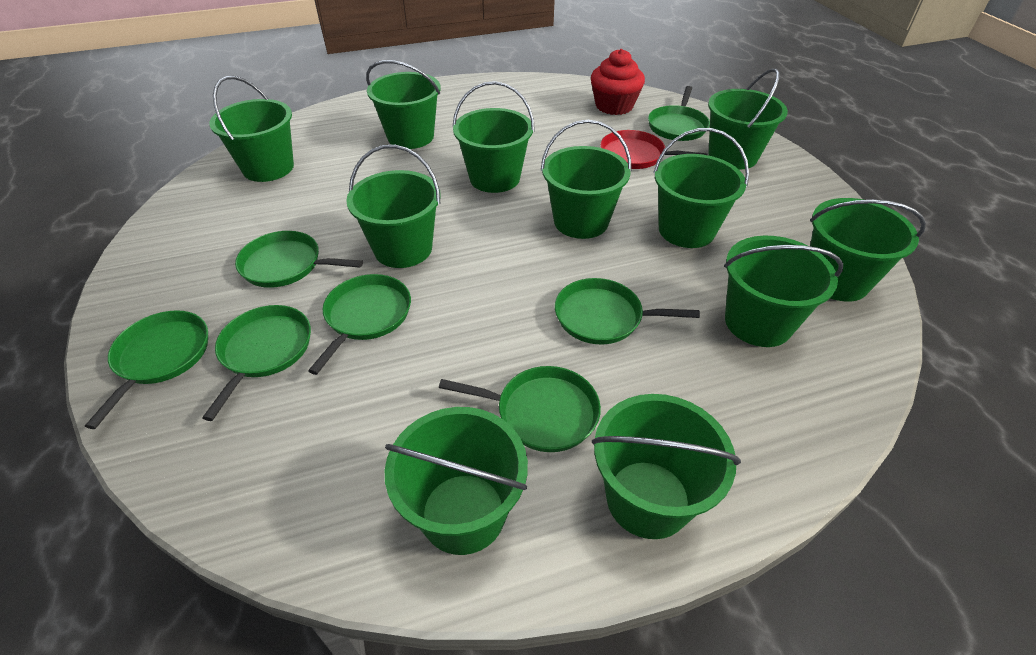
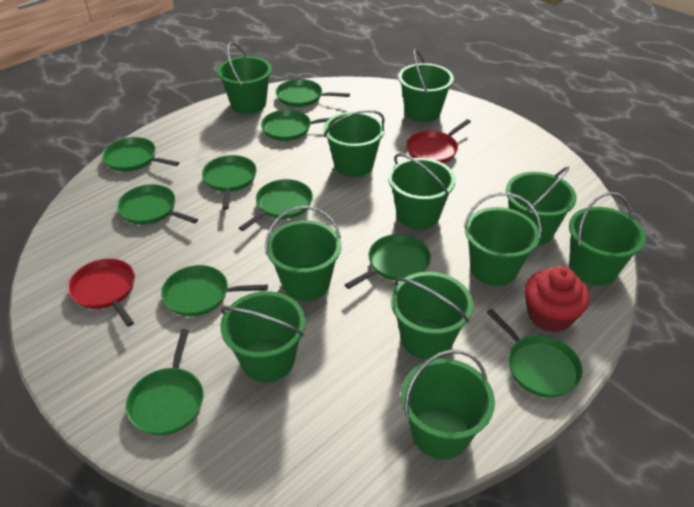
green pan: [85,310,208,429] [202,305,311,421] [235,231,363,288] [308,274,411,375] [439,366,601,452] [555,278,700,345] [648,86,710,141] = 7 -> [102,137,179,172] [117,184,198,225] [126,329,204,436] [161,265,268,317] [202,155,257,210] [239,179,313,231] [261,110,330,141] [276,79,350,107] [345,234,431,289] [487,309,583,398] = 10
red pan: [600,130,707,169] = 1 -> [68,259,135,327] [406,119,471,163] = 2

